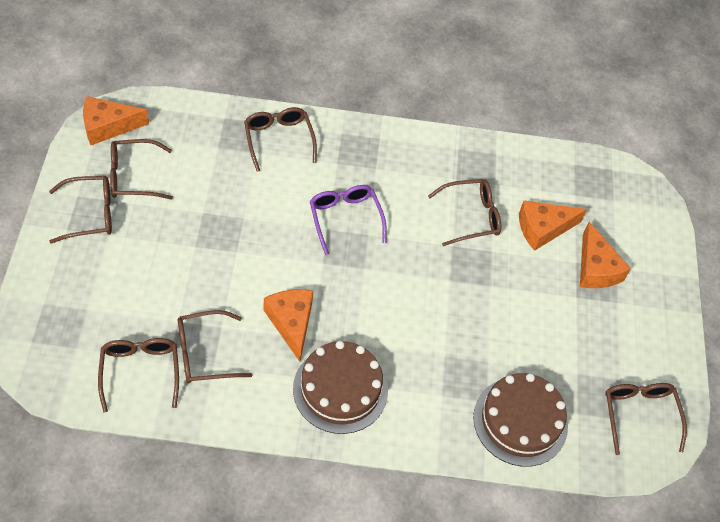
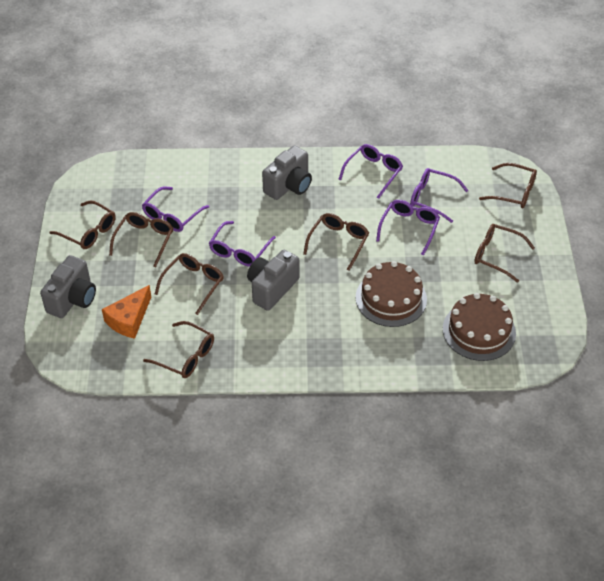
grey camera: none = 0 -> [40,255,96,318] [247,250,299,311] [262,145,312,200] = 3
orange cheese: [83,96,149,145] [264,289,313,362] [519,201,587,251] [580,222,631,288] = 4 -> [102,285,151,339] = 1
purple glasses: [310,185,387,255] = 1 -> [142,187,209,232] [209,221,276,267] [338,144,403,199] [376,200,440,256] [410,168,469,223] = 5

